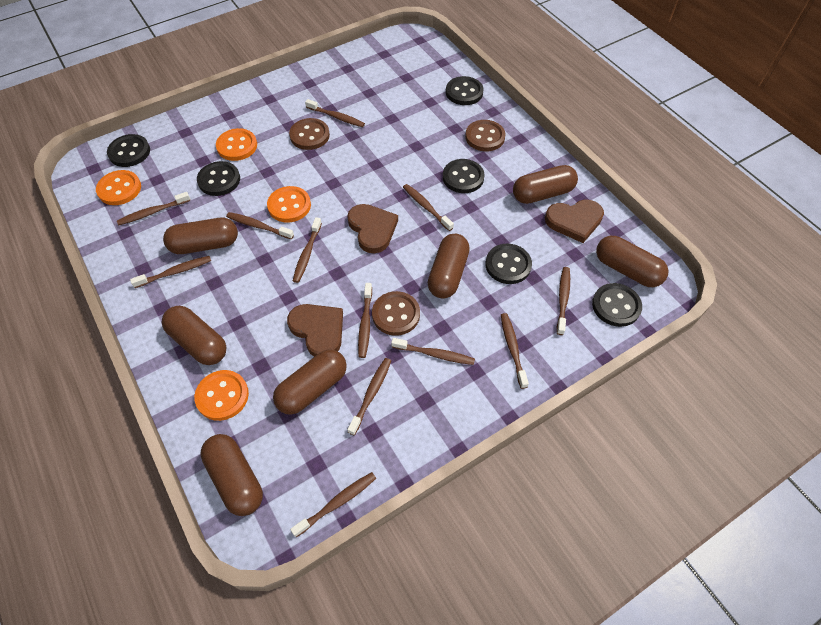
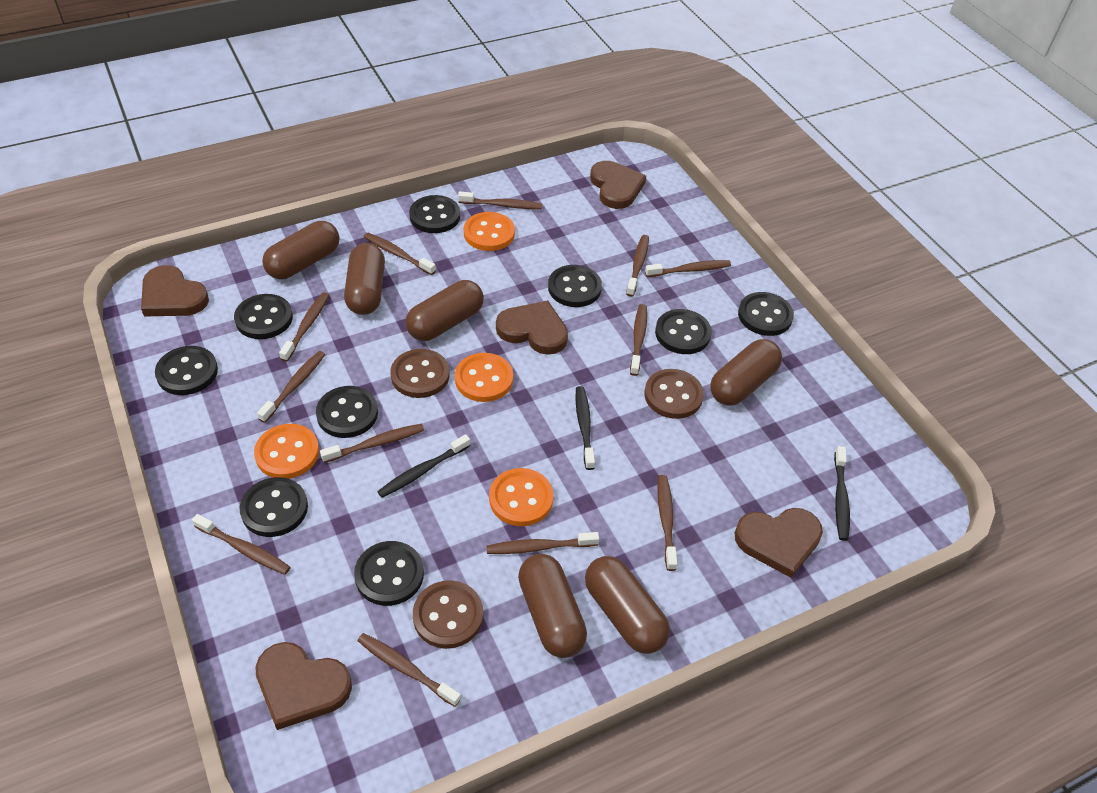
black button: [107,134,150,167] [197,161,240,196] [443,159,485,193] [446,76,484,105] [486,244,532,284] [592,283,642,327] = 6 -> [155,346,218,395] [234,294,293,339] [240,477,308,537] [316,386,378,438] [354,541,424,606] [409,195,460,233] [548,265,602,307] [655,309,712,354] [738,292,794,336] = 9
black toothbrush: none = 0 -> [377,434,470,498] [575,386,595,470] [834,446,850,541] = 3
brown capsule: [162,306,227,365] [163,218,238,254] [200,434,263,516] [273,349,347,415] [428,234,470,299] [513,165,578,204] [596,236,669,287] = 7 -> [262,221,339,279] [344,243,385,315] [405,280,484,341] [518,554,587,658] [585,556,670,654] [710,339,782,406] = 6
brown heart: [287,304,343,357] [347,204,398,253] [545,199,604,243] = 3 -> [141,265,209,317] [255,642,352,730] [496,300,568,355] [590,161,646,209] [735,508,823,578] = 5

